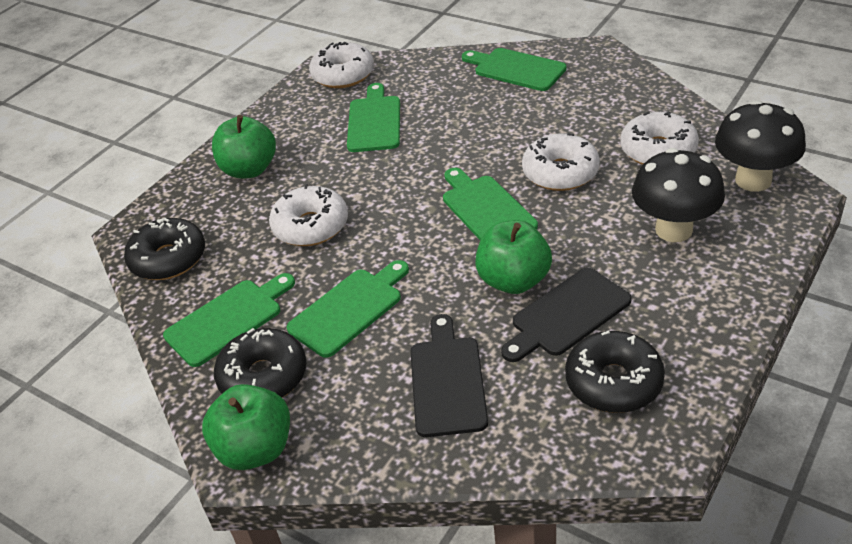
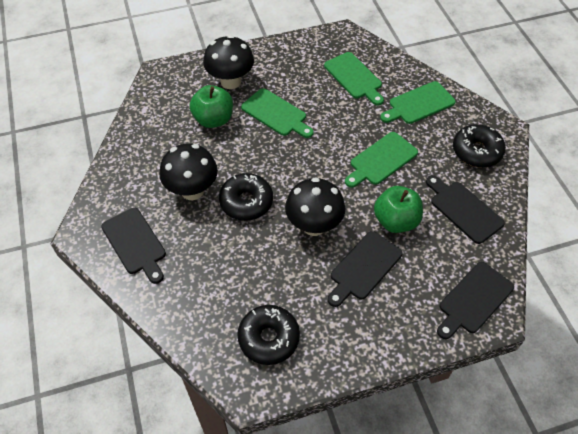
black cutting board: [410,314,488,437] [501,268,632,362] = 2 -> [101,208,166,284] [328,231,403,307] [426,175,505,244] [437,262,514,339] = 4
black mushroom: [632,148,725,242] [715,100,806,192] = 2 -> [160,144,218,200] [203,35,254,89] [285,177,345,236] = 3
green apple: [202,384,290,470] [212,115,276,179] [475,220,552,294] = 3 -> [190,85,233,128] [374,186,423,233] = 2
green cutting board: [163,273,295,367] [286,260,409,358] [347,83,400,152] [443,168,538,241] [462,48,567,91] = 5 -> [241,88,314,138] [324,52,384,105] [345,132,418,188] [380,81,456,124] = 4
white donut: [269,184,348,246] [309,42,374,88] [522,133,600,191] [620,111,699,165] = 4 -> none = 0

